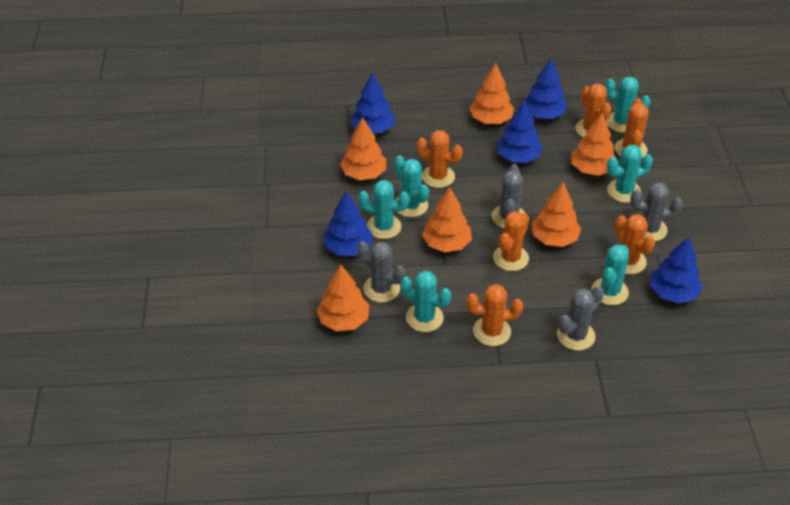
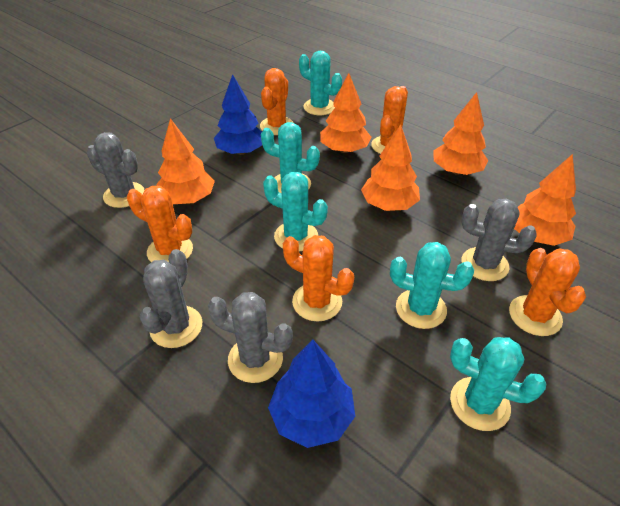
blue tree: [323,191,373,256] [351,72,395,133] [496,100,543,163] [523,58,568,119] [650,237,702,304] = 5 -> [214,74,262,155] [268,339,355,448] = 2
orange cactus: [417,130,463,188] [466,284,523,346] [493,211,529,271] [575,84,611,137] [615,98,649,158] [615,214,655,274] = 6 -> [127,186,193,262] [260,68,294,135] [283,235,354,322] [371,86,408,154] [509,248,586,336] = 5
orange tree: [316,264,369,331] [340,117,386,180] [422,187,472,252] [470,63,514,124] [532,182,581,247] [571,113,616,176] = 6 -> [156,118,215,204] [320,73,372,153] [361,124,420,211] [433,92,489,175] [514,154,576,246] = 5
turquoise cactus: [358,180,409,239] [394,155,429,217] [401,271,451,332] [592,244,629,305] [605,77,651,133] [607,145,653,203] = 6 -> [261,122,320,193] [263,172,328,252] [299,51,342,115] [390,242,474,329] [450,337,546,431] = 5

